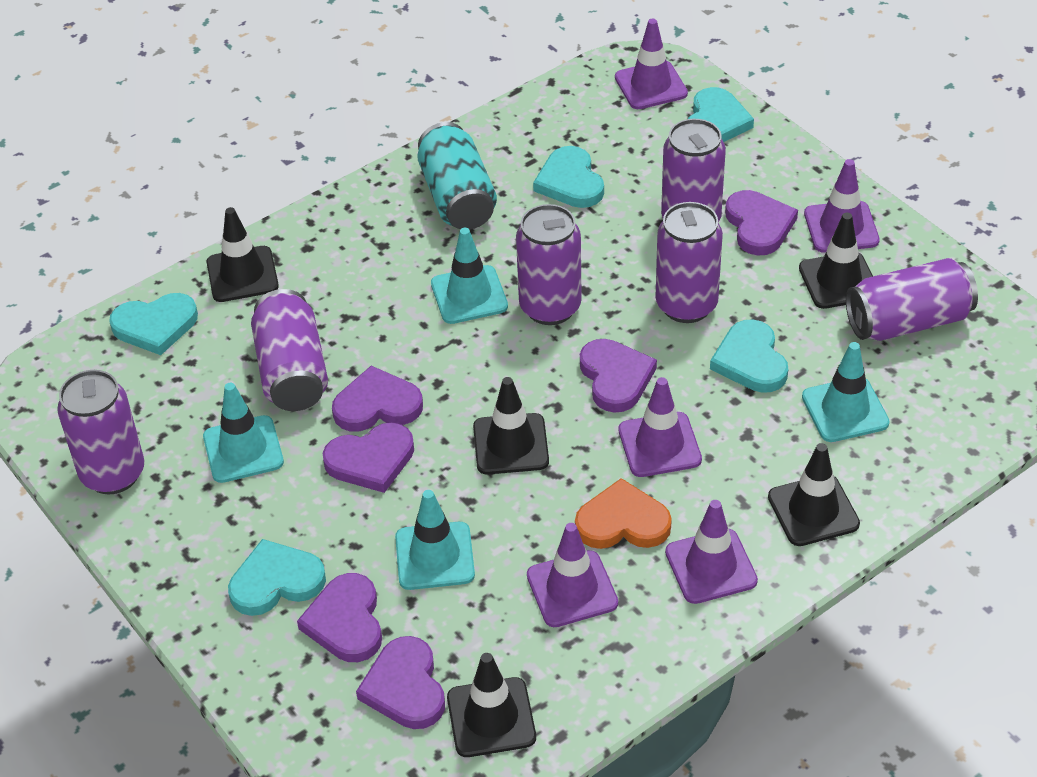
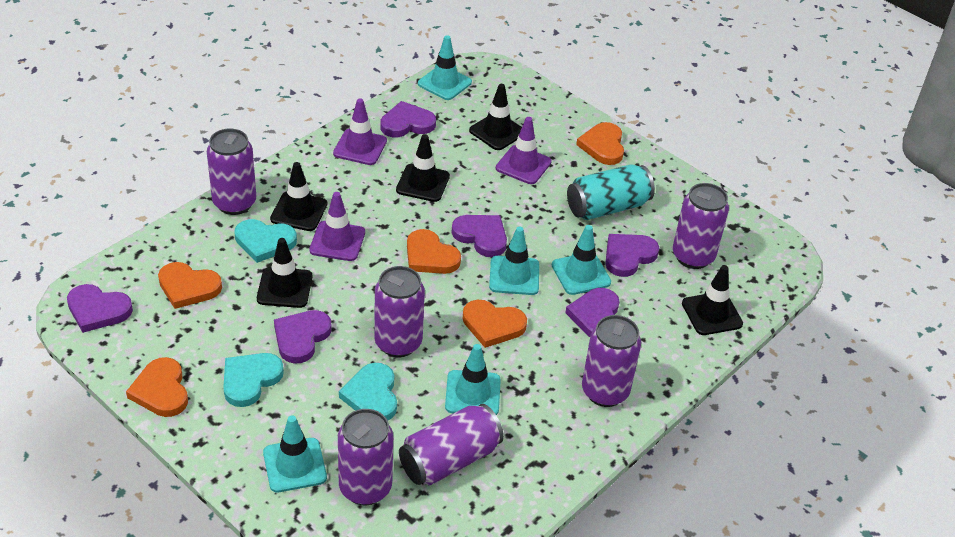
orange heart: [575,478,672,549] = 1 -> [126,357,188,417] [158,262,222,309] [407,229,461,274] [463,300,527,348] [576,122,624,165] = 5
purple traffic cone: [527,523,618,627] [615,19,688,109] [619,377,702,477] [665,500,758,604] [804,159,879,253] = 5 -> [309,192,365,261] [333,99,387,165] [496,117,552,184] = 3
turquoise heart: [109,293,198,355] [228,539,326,616] [533,146,604,208] [688,87,754,142] [710,320,788,393] = 5 -> [223,353,284,407] [234,219,297,263] [339,363,397,420] = 3
turquoise traffic cone: [203,383,284,483] [395,490,475,590] [431,228,508,324] [802,342,890,442] = 4 -> [263,415,327,492] [418,35,472,100] [445,344,501,415] [489,227,539,295] [552,225,611,295] = 5

